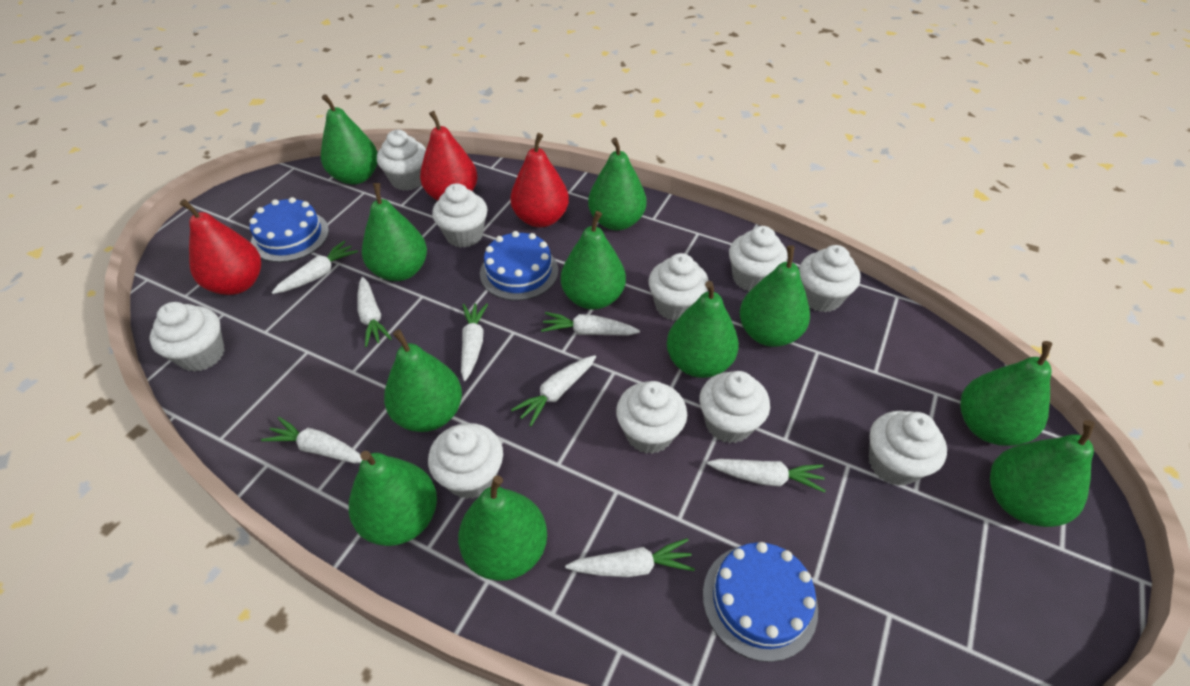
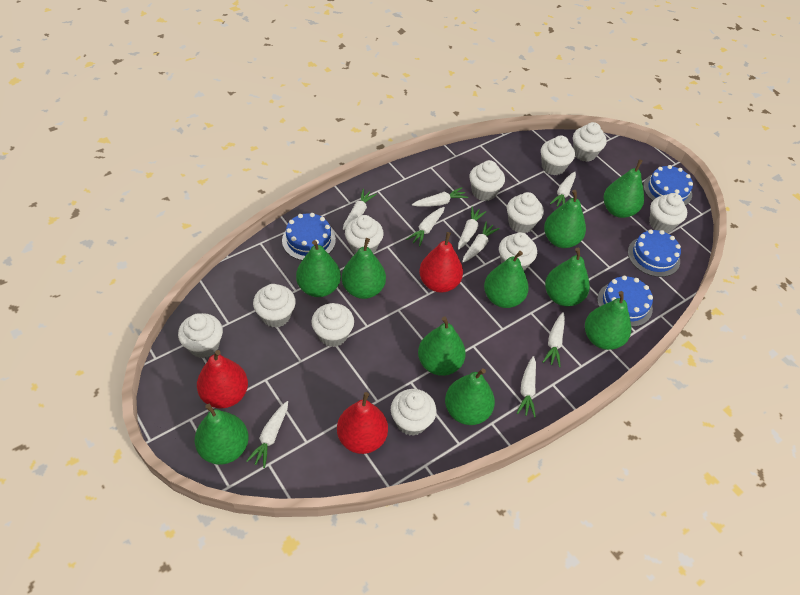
blue cake: [249,197,329,262] [480,231,558,300] [703,542,818,662] = 3 -> [282,213,336,260] [597,276,653,327] [628,229,681,277] [643,165,693,206] = 4
green pear: [321,94,377,185] [349,451,437,546] [362,183,427,281] [384,329,462,432] [458,476,547,581] [561,211,626,310] [588,137,646,230] [667,281,739,378] [740,245,810,347] [960,341,1052,446] [990,420,1095,527] = 11 -> [195,404,249,465] [296,240,341,297] [342,238,386,299] [418,316,466,376] [445,368,495,425] [484,251,529,308] [544,190,586,248] [545,248,590,306] [585,291,631,350] [604,159,644,218] = 10
white carrot: [261,417,362,463] [272,241,358,294] [357,277,392,347] [461,303,488,381] [511,355,596,426] [541,312,640,335] [565,538,695,577] [707,459,826,493] = 8 -> [246,401,288,468] [343,189,377,230] [406,207,445,247] [412,187,468,207] [458,207,486,249] [462,222,500,263] [517,356,536,418] [543,312,565,367] [550,172,576,207] = 9
white cupcake: [150,302,225,372] [377,130,426,191] [428,423,503,499] [432,183,488,248] [616,381,687,454] [649,253,709,321] [699,371,770,443] [729,226,788,292] [799,245,861,312] [869,411,947,486] = 10 -> [178,313,223,358] [253,284,296,328] [311,303,354,347] [345,215,384,254] [391,389,437,436] [469,160,505,201] [499,232,537,271] [507,192,544,233] [541,135,575,175] [573,122,607,162] [649,193,687,233] = 11

